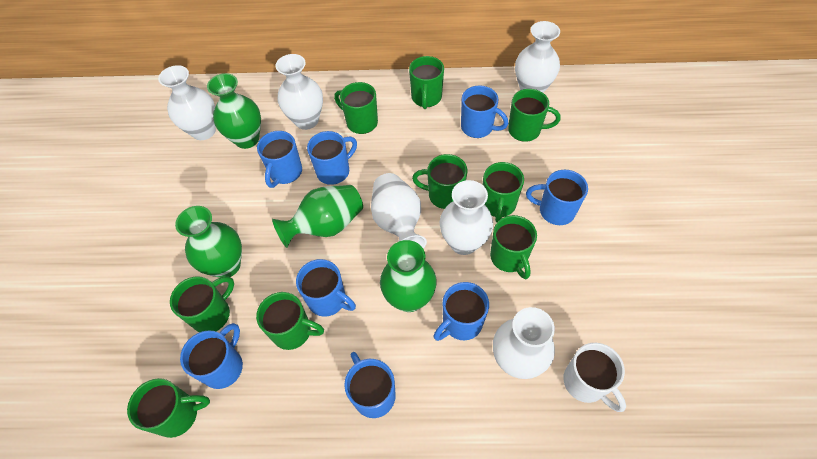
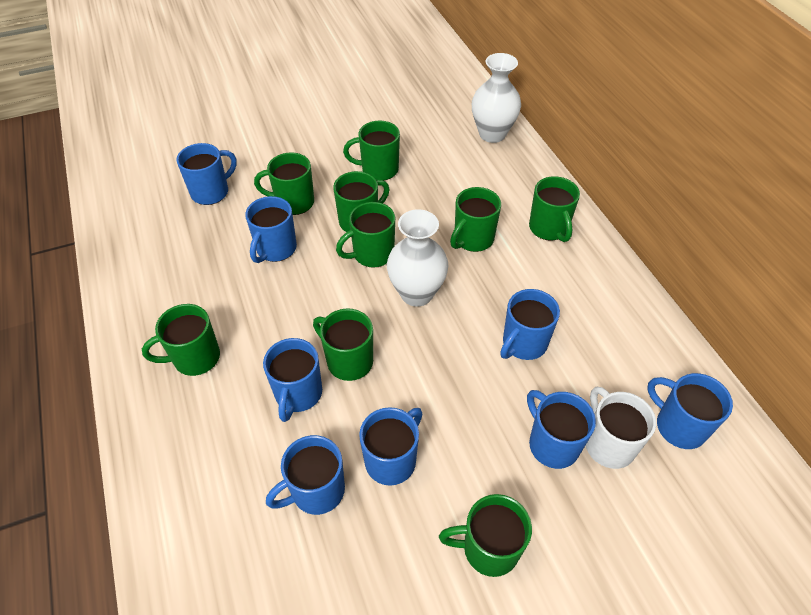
green vase: [175,206,242,278] [207,73,261,149] [272,185,363,248] [380,240,437,312] = 4 -> none = 0
white vase: [158,65,216,140] [276,54,323,130] [371,173,427,249] [440,180,493,255] [493,307,555,379] [515,21,560,93] = 6 -> [387,209,449,307] [472,53,521,143] = 2

